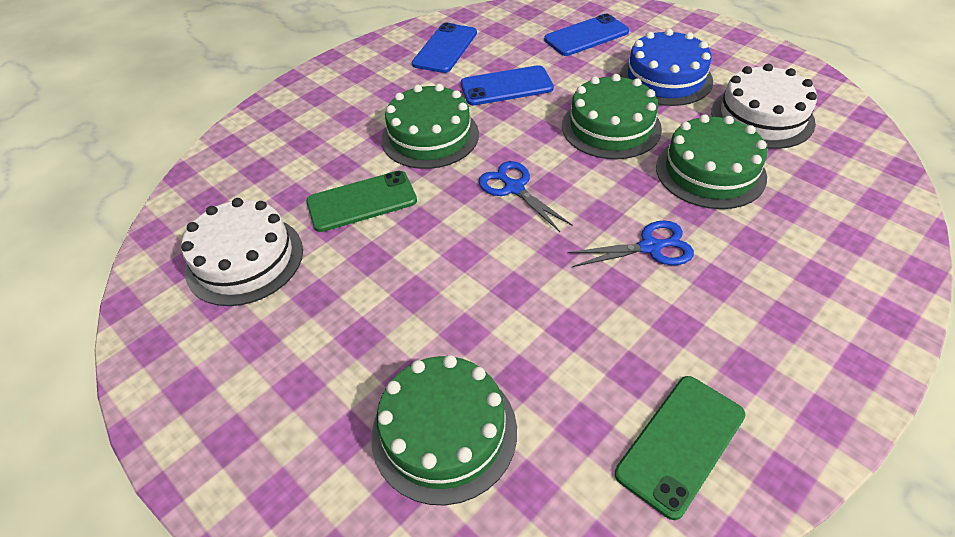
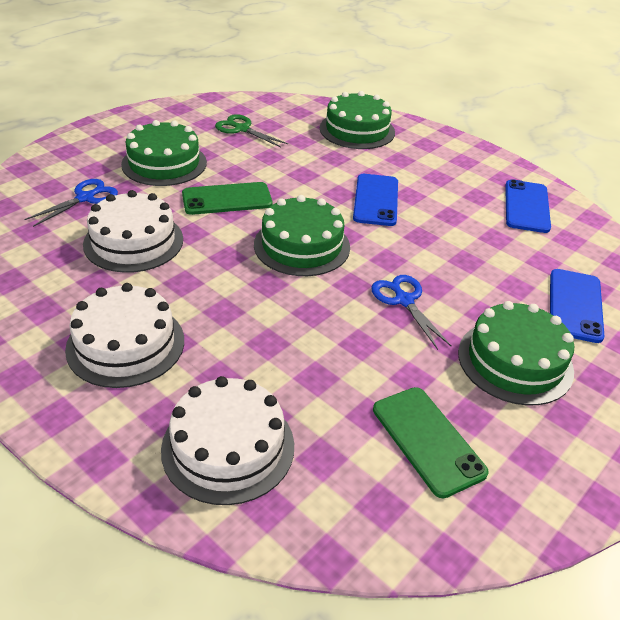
blue cake: [620,29,713,106] = 1 -> none = 0
green scissors: none = 0 -> [215,114,288,147] = 1
white cake: [181,198,303,306] [711,64,817,149] = 2 -> [65,283,184,388] [83,190,183,273] [161,376,294,505] = 3

